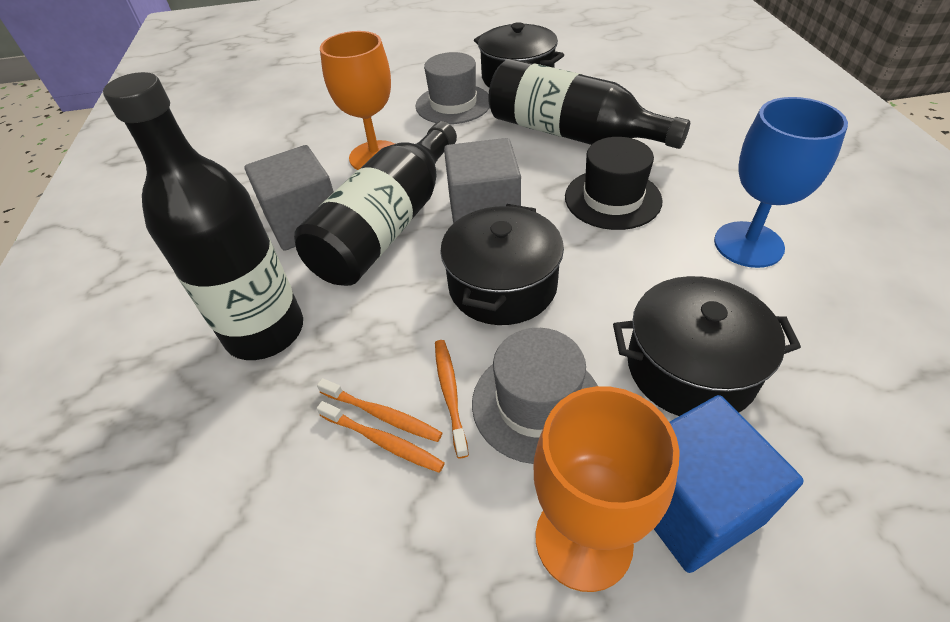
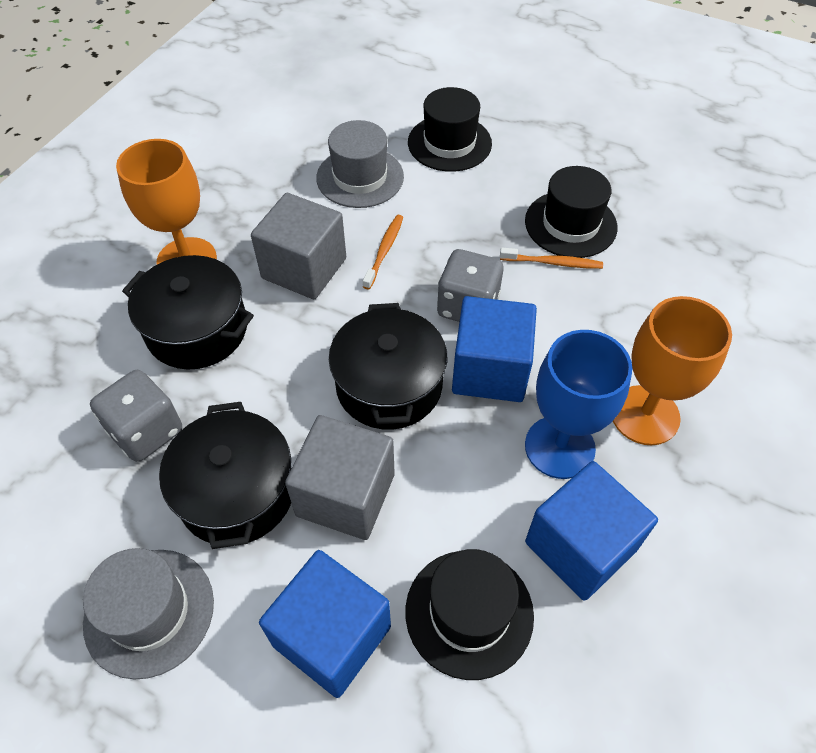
black bottle: [103,72,303,360] [294,121,457,286] [488,58,690,149] = 3 -> none = 0
black hat: [565,137,663,230] = 1 -> [405,549,534,680] [408,87,492,172] [525,166,617,258] = 3
blue cube: [654,395,804,573] = 1 -> [259,550,391,698] [452,296,537,402] [525,461,658,601] = 3
grey dice: none = 0 -> [90,370,182,462] [437,249,503,322] = 2
orange toothbrush: [317,378,442,442] [317,401,445,473] [435,340,469,458] = 3 -> [363,215,403,290] [500,248,603,269] = 2

